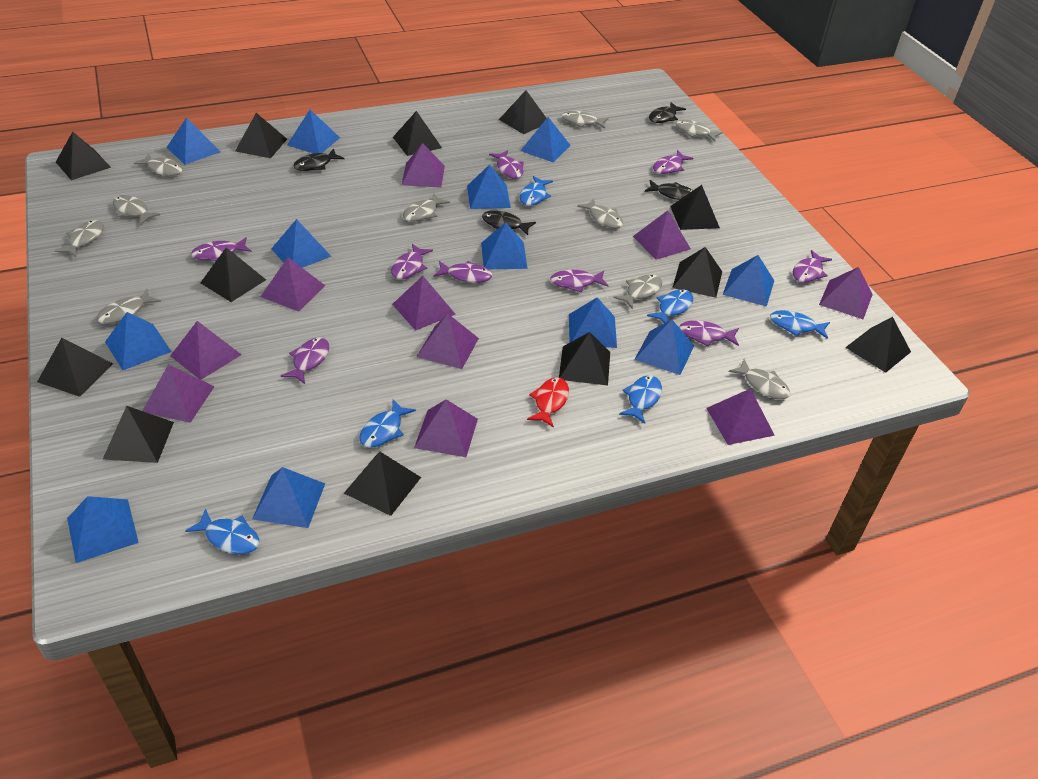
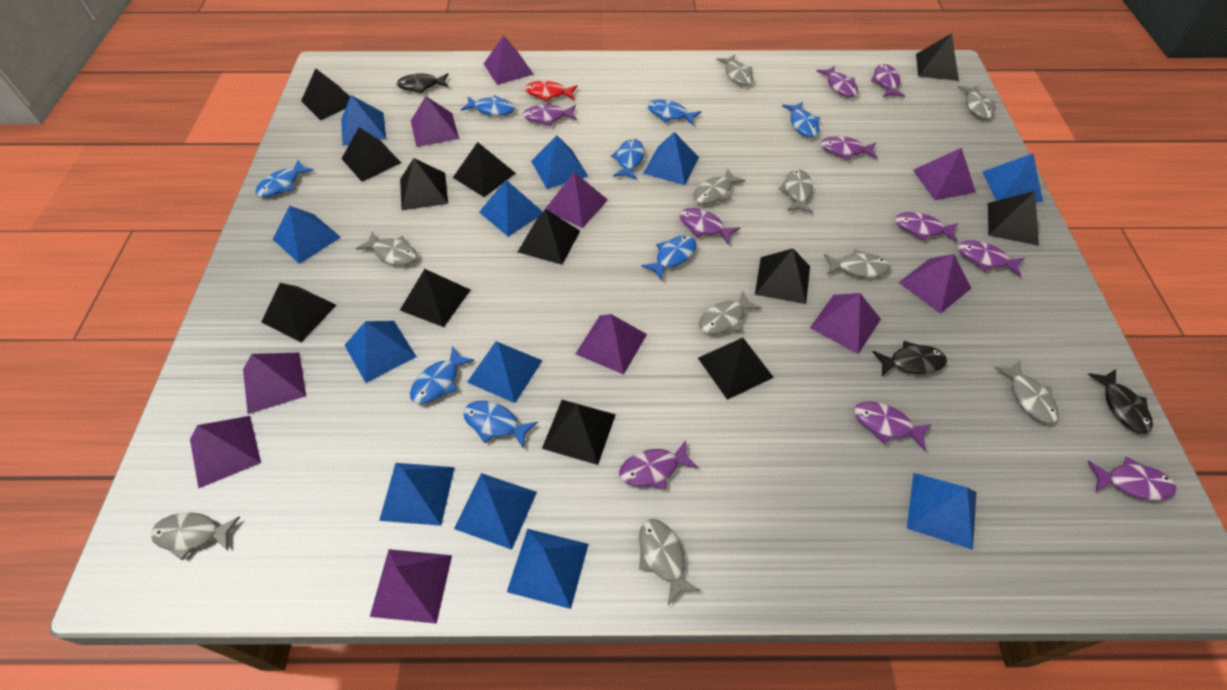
black fish: [293,149,344,171] [482,210,536,235] [645,180,693,200] [649,102,686,123] = 4 -> [396,73,449,93] [873,341,947,376] [1088,369,1153,434] = 3
blue fish: [185,508,260,554] [359,399,416,448] [520,176,553,206] [619,375,662,424] [647,289,693,323] [770,310,830,339] = 6 -> [256,160,314,197] [410,346,475,404] [461,95,515,116] [463,401,538,448] [611,139,644,179] [641,235,696,281] [647,99,701,125] [782,102,820,137] = 8
purple fish: [191,237,252,261] [281,337,329,384] [391,244,433,279] [434,261,492,283] [489,150,524,179] [550,270,609,292] [653,150,693,174] [679,320,739,347] [793,250,832,282] = 9 -> [523,105,577,126] [619,440,699,489] [679,208,740,245] [816,65,858,97] [820,136,877,160] [854,401,932,451] [871,64,905,97] [895,212,958,242] [958,240,1025,277] [1088,457,1176,500] = 10

